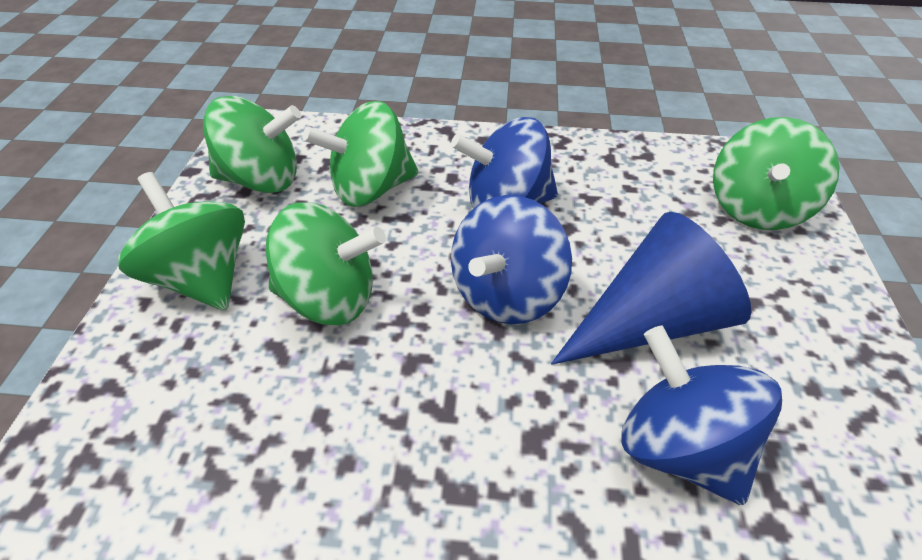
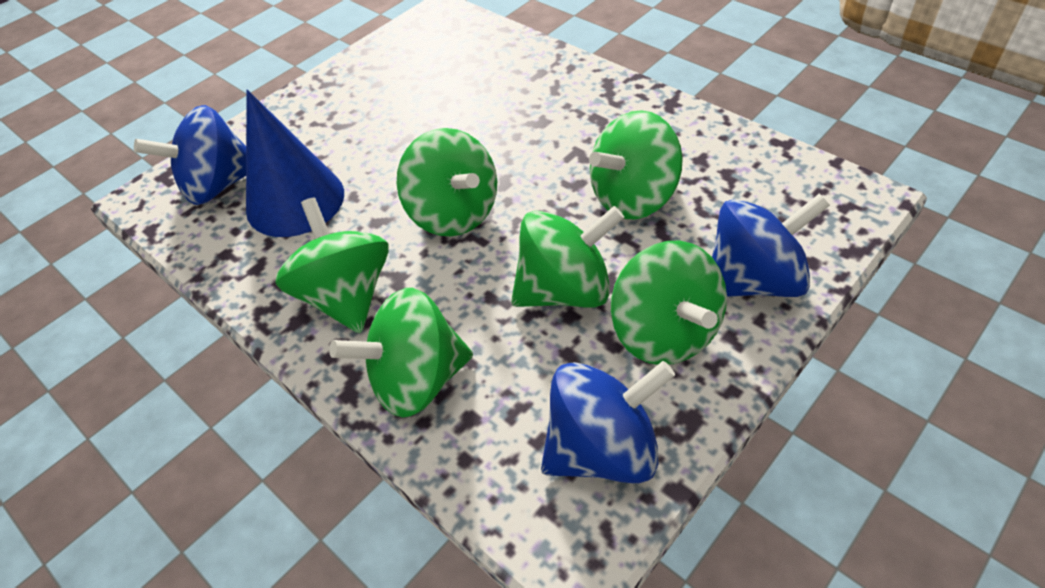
green spinning top: [118,172,245,310] [203,96,301,193] [266,202,386,325] [302,101,419,207] [713,117,840,230] = 5 -> [276,198,389,333] [329,288,473,418] [397,128,497,236] [511,206,624,308] [589,110,683,219] [611,241,727,365] = 6

